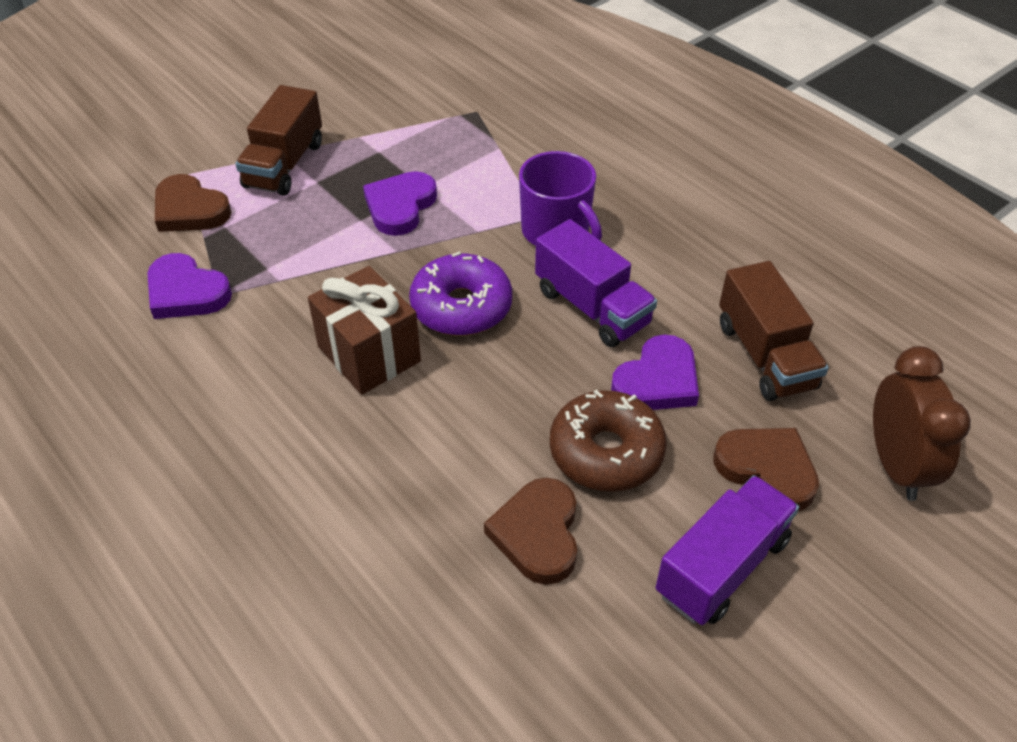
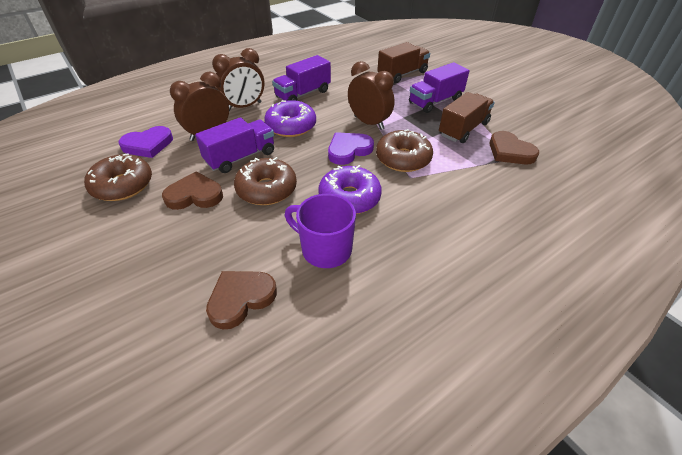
brown clock: [873,346,971,501] = 1 -> [170,72,229,141] [212,48,264,111] [348,61,395,130] = 3
brown donut: [550,390,667,492] = 1 -> [84,153,152,201] [234,157,297,205] [376,129,433,172] = 3
brown gift: [308,266,421,395] = 1 -> none = 0
purple donut: [409,252,512,336] = 1 -> [264,100,316,137] [318,165,382,214] = 2
purple heart: [147,253,232,319] [363,171,437,236] [611,334,699,410] = 3 -> [119,126,173,158] [328,132,374,165] = 2
purple truck: [535,219,657,347] [656,475,799,625] = 2 -> [195,117,274,173] [272,55,331,101] [409,62,470,113] = 3

